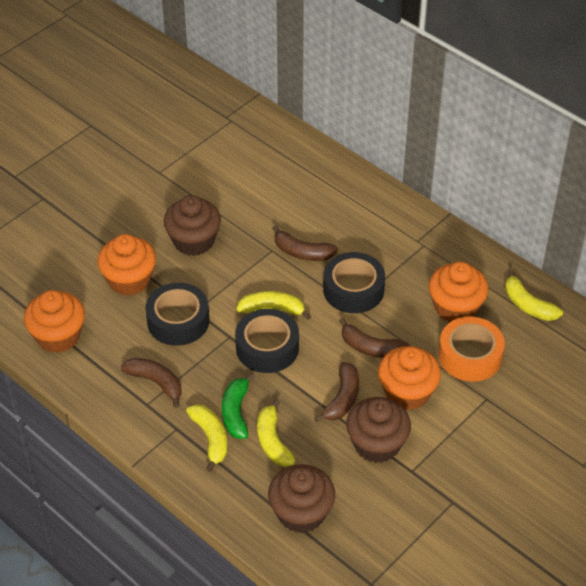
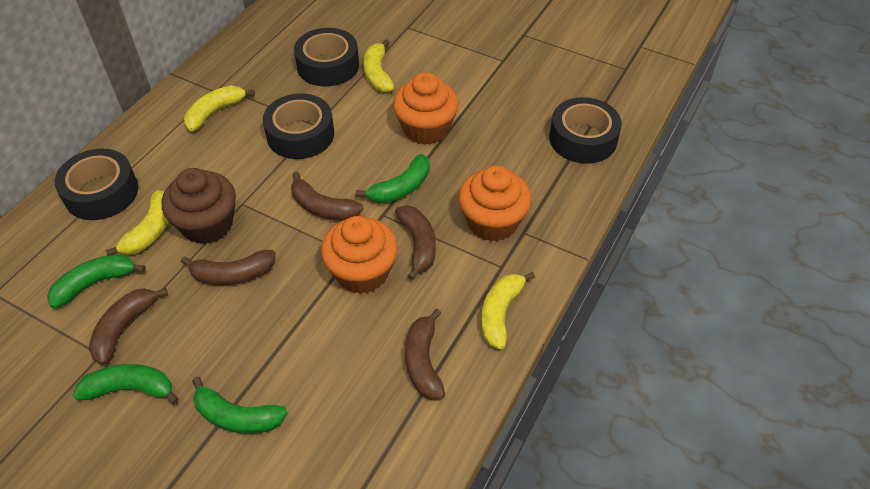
black tape: [145,283,210,346] [235,309,299,373] [323,252,385,313] = 3 -> [55,149,138,220] [263,93,334,159] [294,28,359,86] [549,97,622,164] = 4
brown banana: [121,358,181,408] [272,225,338,261] [314,362,359,422] [339,318,409,358] = 4 -> [89,288,168,365] [181,250,276,285] [291,172,363,220] [395,205,436,280] [405,309,445,400] = 5
brown cupcake: [164,195,221,256] [268,464,335,533] [346,397,411,463] = 3 -> [162,168,236,244] = 1
green banana: [222,373,255,439] = 1 -> [47,254,146,308] [73,364,179,405] [192,377,288,434] [356,154,430,204] = 4
orange cupcake: [24,290,85,353] [97,234,156,296] [378,346,441,410] [429,261,489,323] = 4 -> [321,216,398,294] [393,73,459,145] [459,166,531,242] = 3
orange tape: [438,317,505,382] = 1 -> none = 0

